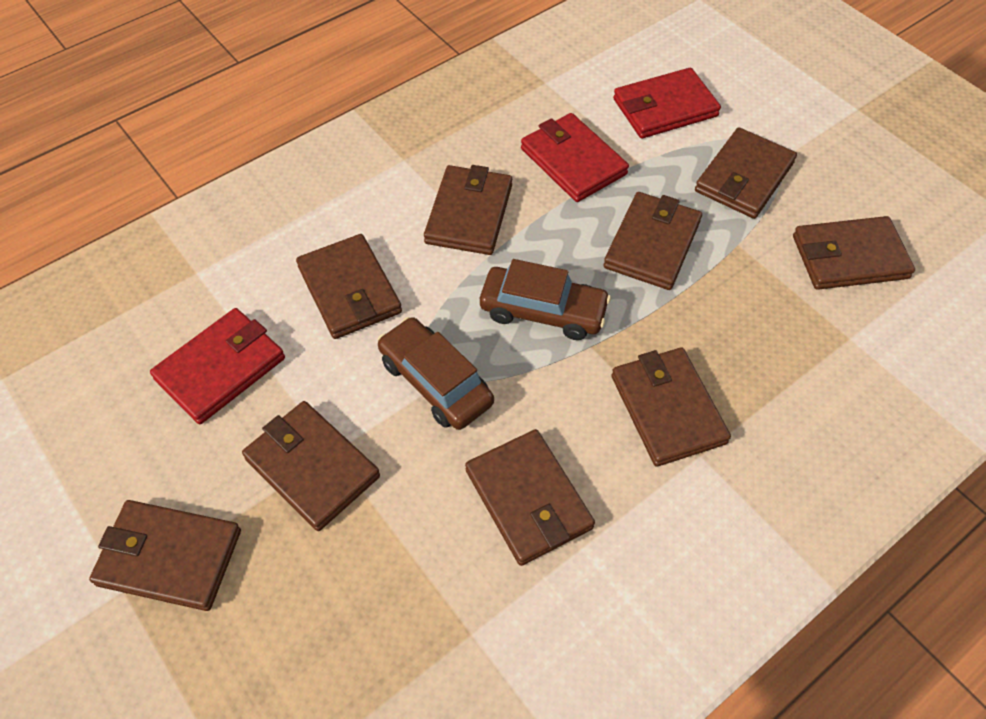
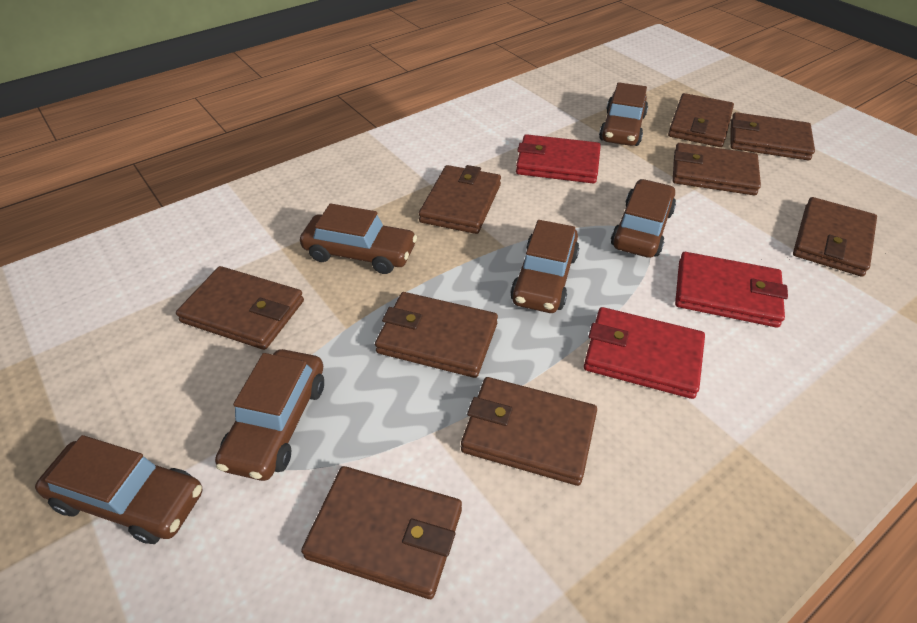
brown car: [377,317,494,430] [480,259,611,340] = 2 -> [35,435,202,544] [215,349,324,481] [300,203,417,274] [510,220,579,313] [599,82,648,146] [611,179,676,258] = 6

